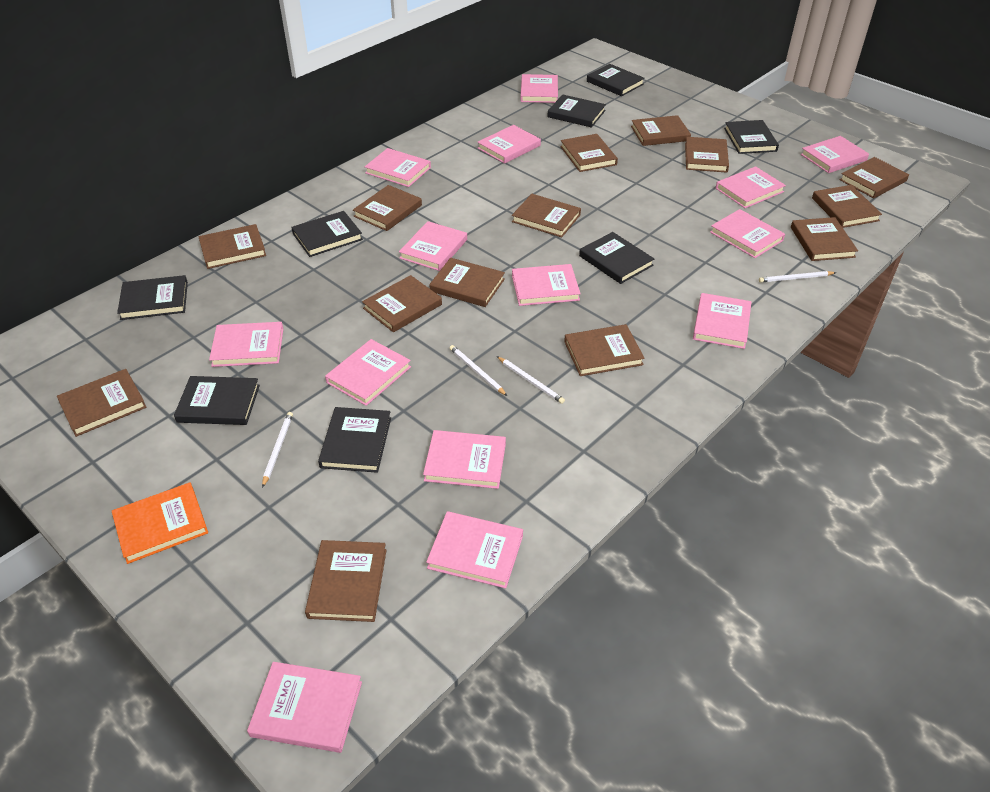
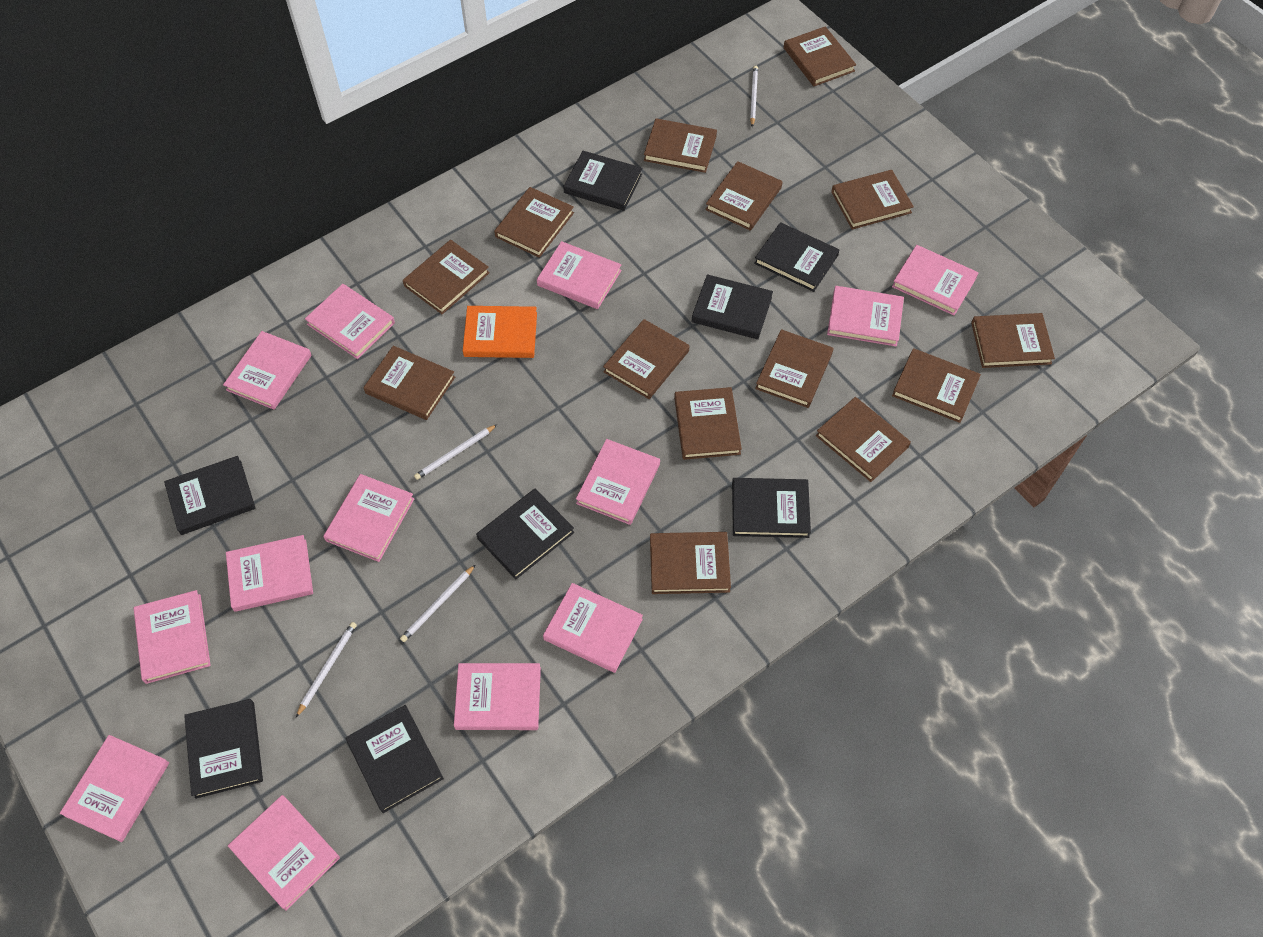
pink book: [209,322,283,367] [247,662,362,753] [325,339,411,406] [365,148,431,187] [399,221,467,271] [423,430,506,489] [426,511,523,589] [477,125,541,164] [512,264,581,306] [520,74,558,103] [693,293,751,349] [710,209,785,258] [716,166,786,208] [801,136,869,173] = 14 -> [60,735,169,842] [134,590,211,684] [223,331,311,410] [226,535,313,612] [228,795,340,911] [305,284,395,359] [323,474,415,562] [454,663,541,730] [537,241,622,309] [543,583,643,673] [576,439,660,525] [827,286,904,346] [892,245,978,315] = 13

